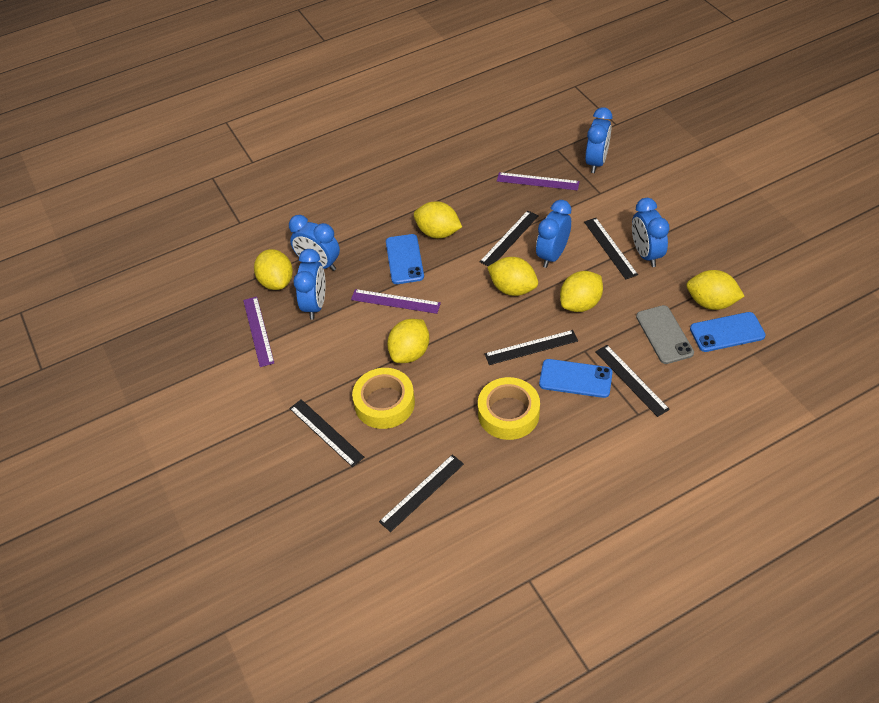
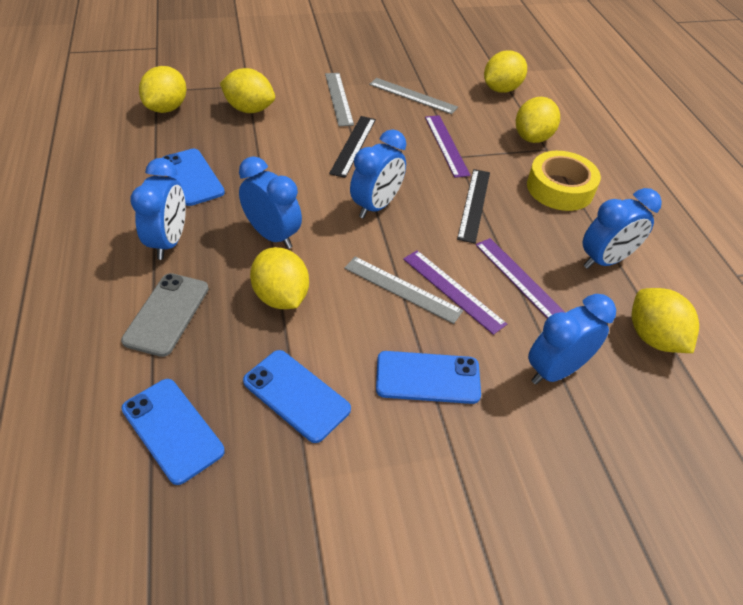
black ruler: [289,399,364,467] [379,454,464,532] [480,210,539,266] [485,330,578,365] [584,218,638,279] [595,345,670,417] = 6 -> [329,116,376,178] [457,169,490,243] = 2
blue phone: [386,234,424,284] [539,359,613,398] [690,312,766,352] = 3 -> [122,379,225,485] [162,149,225,206] [243,350,351,443] [376,351,481,404] = 4
grey ruler: none = 0 -> [325,73,354,126] [344,256,463,324] [369,78,458,114] = 3
yellow tape: [352,368,415,429] [478,377,540,440] = 2 -> [527,151,601,211] = 1

